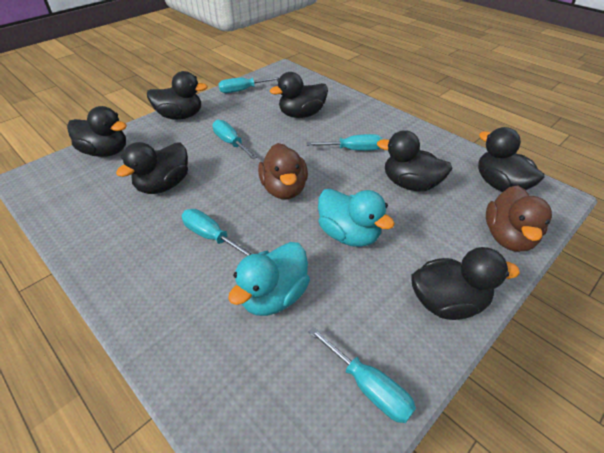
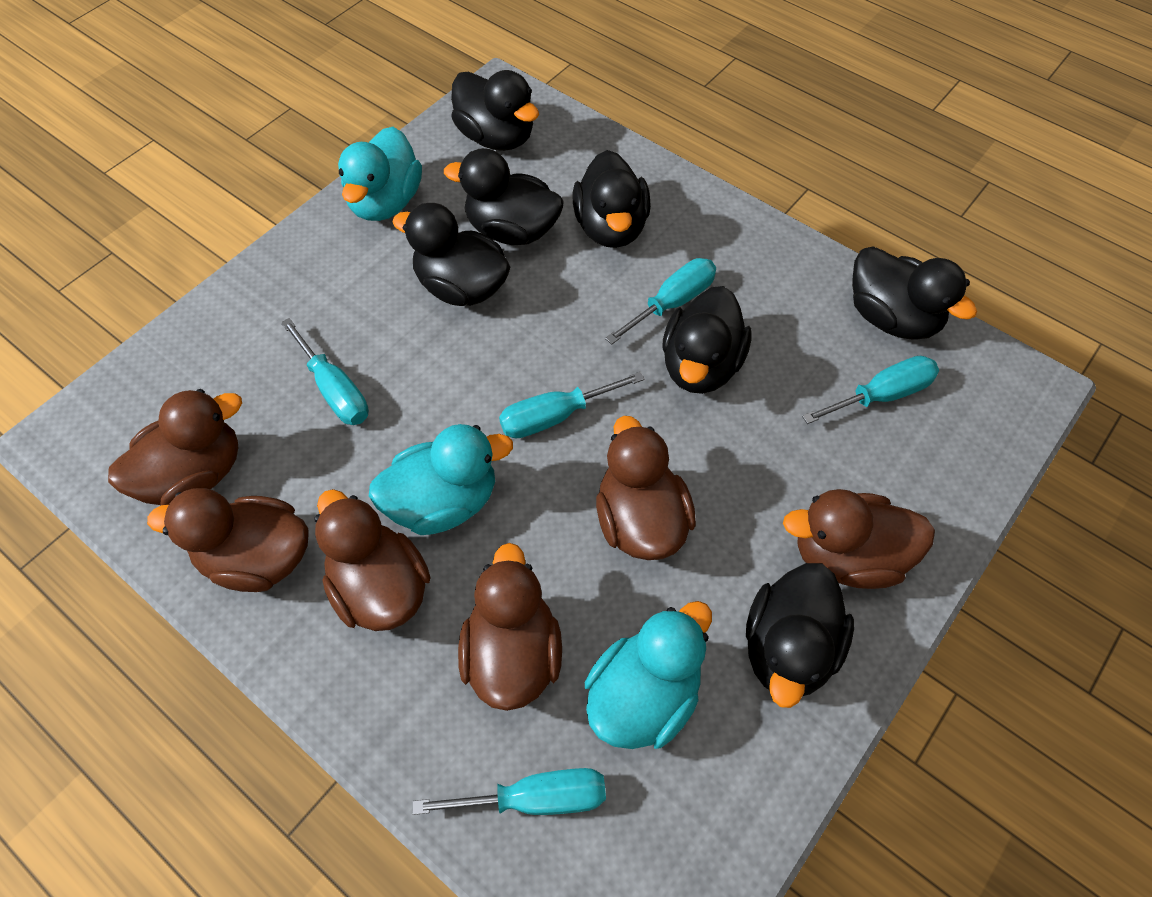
brown duck: [258,143,308,200] [486,185,552,252] = 2 -> [108,389,242,505] [147,488,308,592] [314,489,431,631] [458,543,562,711] [596,416,696,560] [783,489,935,589] = 6
turquoise duck: [228,242,310,316] [318,188,395,247] = 2 -> [338,127,422,221] [369,424,513,535] [585,601,712,749] = 3

